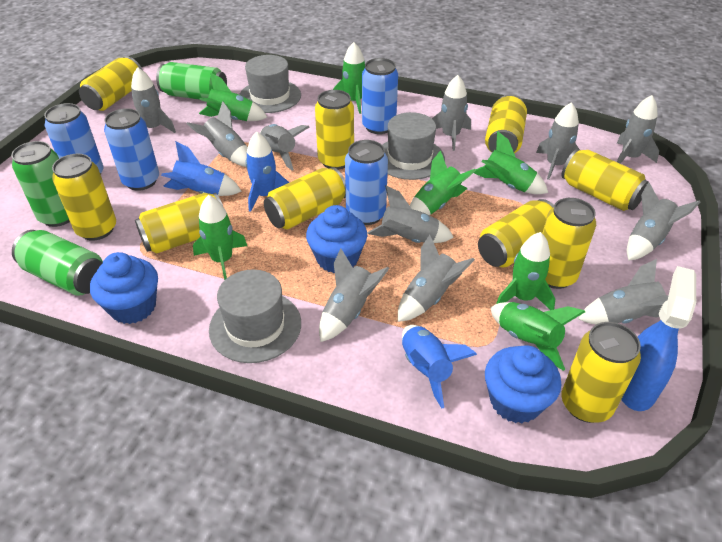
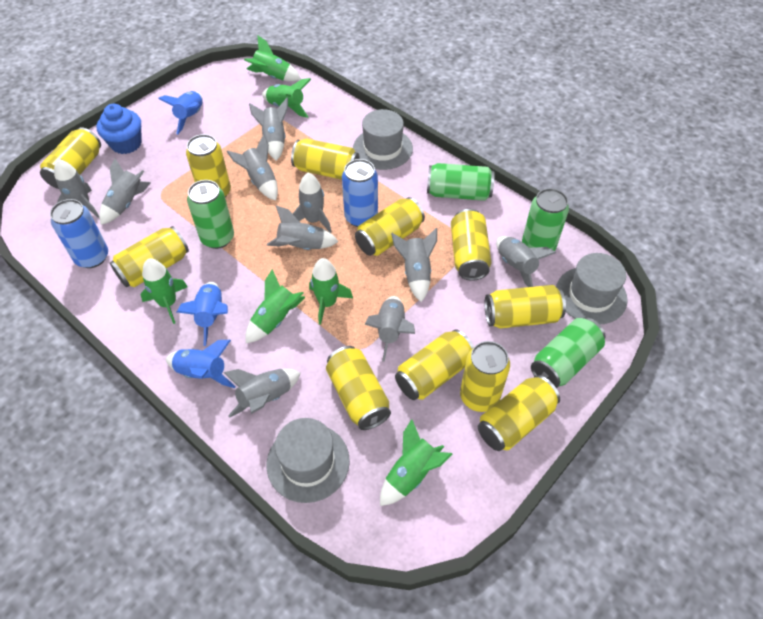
blue can: [44,103,103,174] [104,108,159,191] [345,140,388,225] [362,58,398,134] = 4 -> [50,199,108,268] [342,159,378,227] = 2
blue cupcake: [90,252,158,324] [306,205,367,273] [485,345,561,423] = 3 -> [97,104,142,154] = 1
blue spray bottle: [621,266,696,411] = 1 -> none = 0
green can: [11,141,70,227] [12,230,103,296] [156,62,227,99] = 3 -> [187,180,234,249] [427,163,495,201] [522,188,569,251] [531,317,605,389] = 4
green rocket: [193,195,247,280] [199,73,267,121] [333,42,365,114] [410,150,476,215] [474,131,548,194] [490,302,585,371] [496,232,555,310] = 7 -> [140,259,188,324] [244,36,301,81] [246,269,305,343] [262,78,311,118] [309,258,353,325] [380,419,453,506] = 6
grey rocket: [131,67,176,133] [186,101,248,167] [260,124,309,170] [319,249,389,342] [368,186,454,243] [398,235,475,322] [432,75,471,151] [536,102,579,180] [578,259,669,324] [617,95,659,164] [627,182,700,261] = 11 -> [54,159,99,218] [99,158,151,225] [223,369,301,418] [227,134,278,201] [249,98,288,161] [267,206,339,250] [293,173,332,233] [365,296,415,362] [391,228,437,302] [496,236,556,287] = 10
yellow can: [52,154,116,241] [79,56,142,111] [135,193,223,254] [264,167,346,230] [315,90,354,170] [478,199,554,267] [485,94,527,153] [542,198,596,289] [561,322,641,423] [562,149,648,211] = 10 -> [40,127,101,189] [110,226,189,287] [186,134,231,198] [291,139,359,180] [326,346,391,430] [355,197,425,256] [395,329,474,400] [451,209,492,281] [460,341,510,412] [478,375,560,451] [485,285,566,329] = 11

